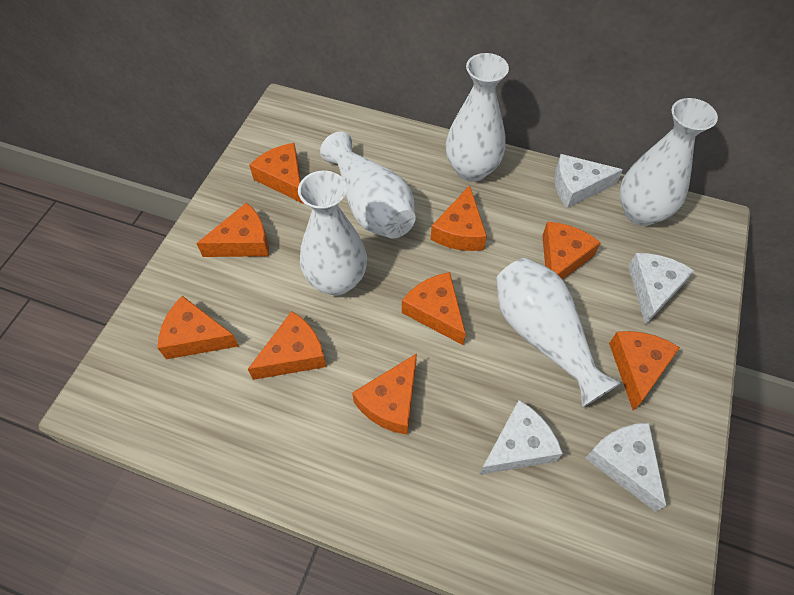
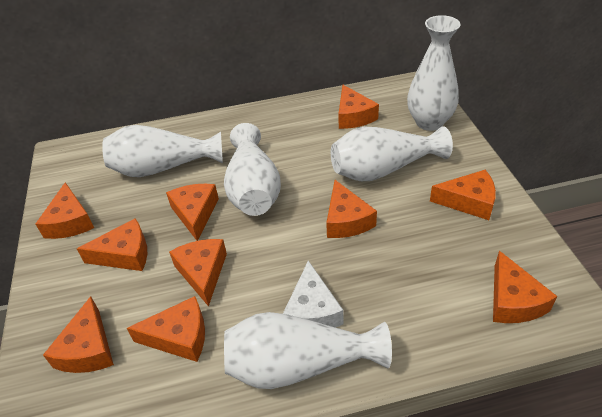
orange cheese: [158,296,239,359] [196,202,269,257] [248,311,326,380] [249,143,304,204] [352,353,417,435] [402,272,466,345] [431,185,487,251] [542,222,601,280] [609,331,680,411] = 9 -> [35,182,94,239] [43,296,114,373] [77,218,147,271] [127,296,205,362] [166,184,219,241] [169,239,227,307] [326,180,377,238] [339,85,379,129] [430,170,496,220] [493,251,557,323] = 10
white cheese: [479,400,563,475] [554,154,623,208] [585,423,667,512] [628,253,694,325] = 4 -> [283,261,344,328] = 1

